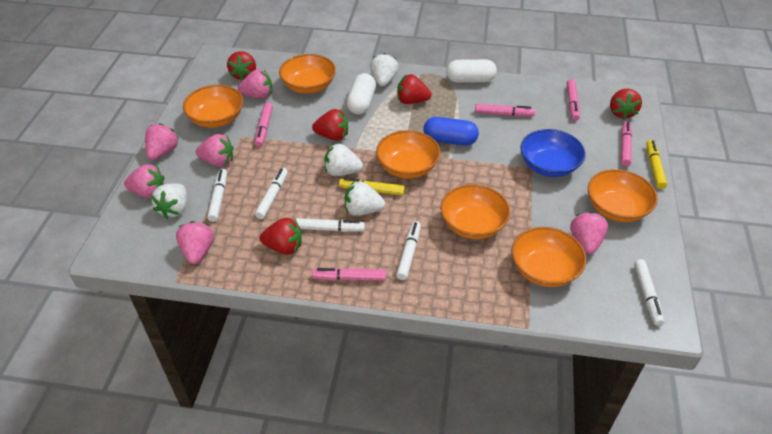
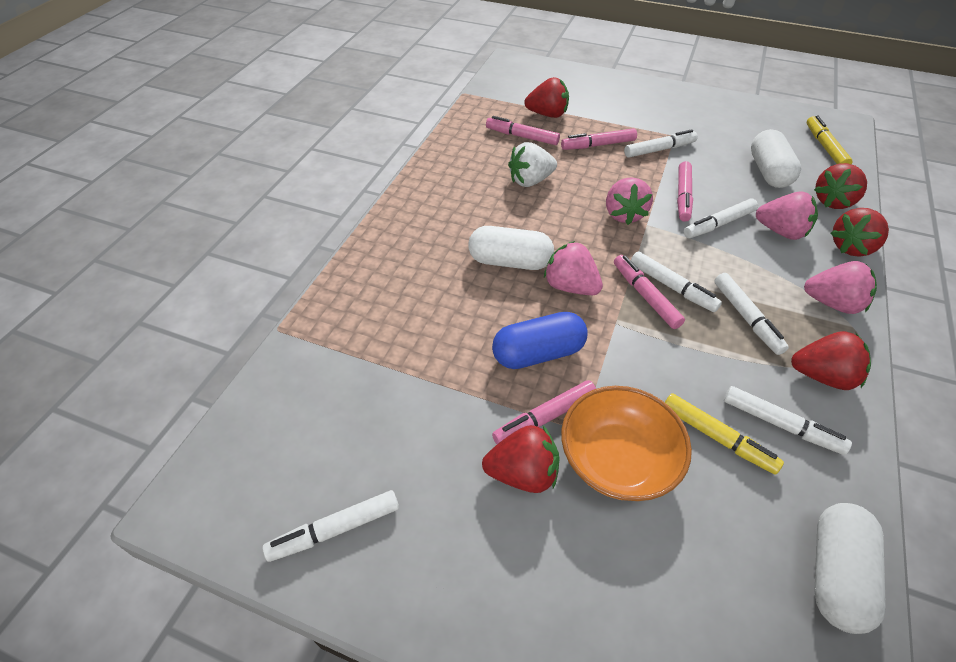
blue bowl: [521,129,586,177] = 1 -> none = 0
orange bowl: [183,85,243,128] [279,54,336,94] [376,130,440,179] [440,184,510,239] [511,227,586,287] [588,169,658,222] = 6 -> [561,386,692,501] = 1
pink strawberry: [124,164,164,198] [145,123,179,160] [176,221,214,264] [196,134,234,167] [238,69,272,99] [570,212,608,254] = 6 -> [544,241,603,295] [606,177,653,225] [756,192,818,240] [804,261,877,314] = 4
white capsule: [347,73,376,114] [446,59,497,83] = 2 -> [468,226,554,270] [751,129,801,188] [814,503,886,634] = 3
white marker: [207,169,227,222] [255,168,288,219] [296,218,365,232] [396,221,421,280] [634,259,664,326] = 5 -> [263,490,399,562] [624,129,698,158] [631,251,722,312] [684,199,758,238] [714,273,789,355] [724,386,852,455] = 6
white strawberry: [151,183,187,219] [324,144,363,176] [345,181,385,216] [370,53,399,86] = 4 -> [508,142,557,187] = 1

